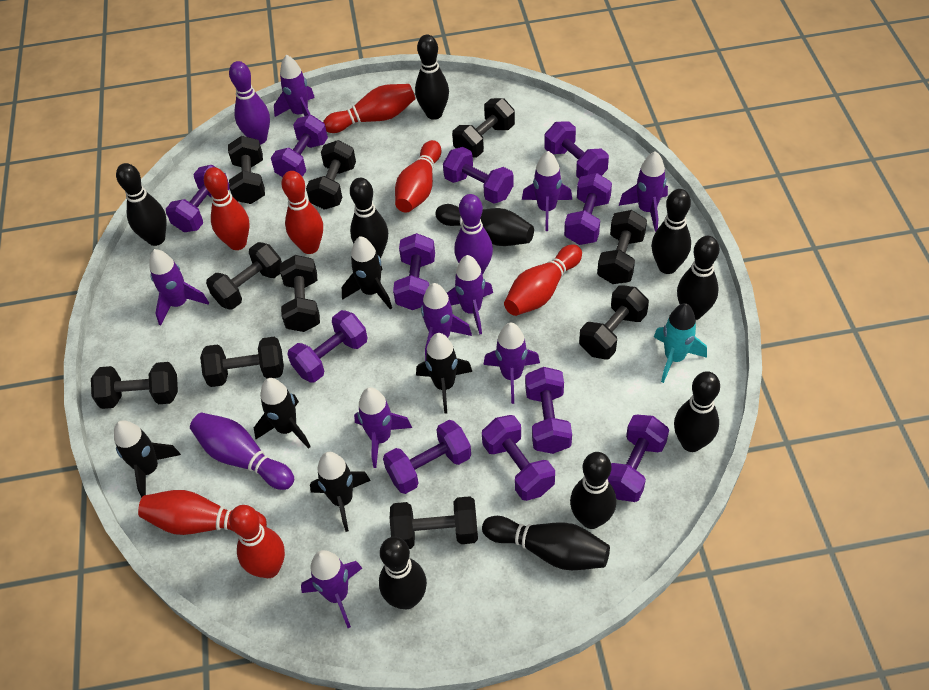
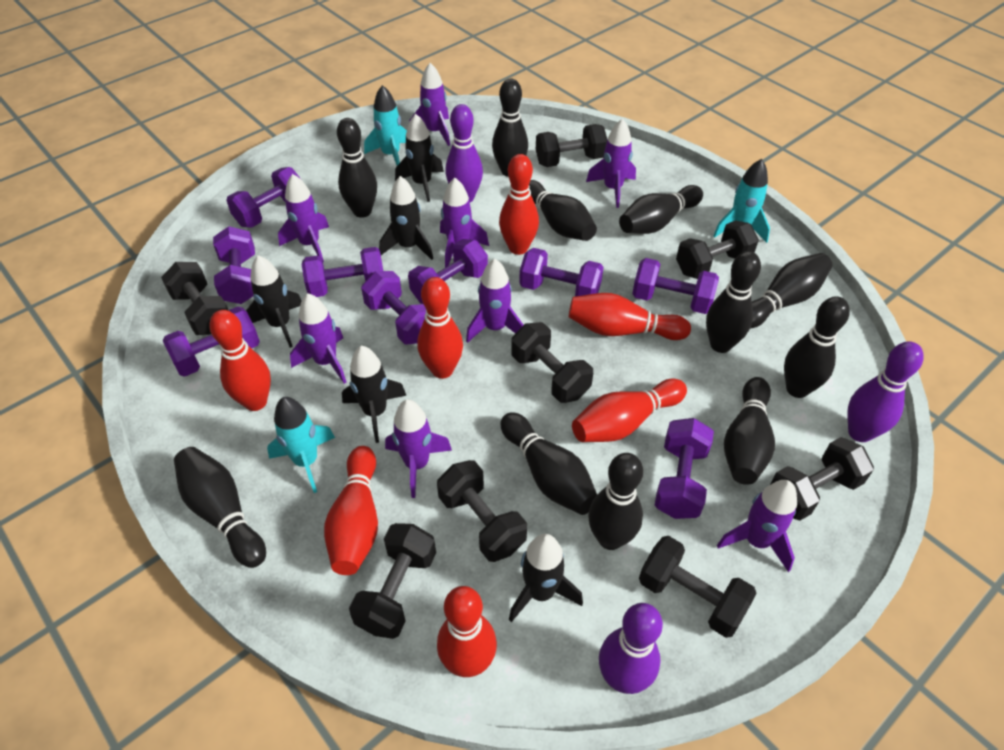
black bowling pin: [116,163,167,246] [350,178,388,258] [379,537,427,609] [415,35,449,120] [435,204,534,246] [482,516,610,570] [570,452,616,529] [651,189,691,274] [674,371,720,452] [677,236,719,320] = 10 -> [174,447,266,568] [337,118,377,218] [492,79,528,177] [501,412,597,515] [529,180,597,241] [588,453,643,550] [619,185,703,234] [706,251,761,353] [724,377,775,485] [751,253,832,328] [784,296,850,398] = 11
black dumbbell: [91,362,178,409] [200,337,284,387] [206,242,282,310] [228,136,265,204] [280,255,320,332] [306,140,356,210] [390,496,478,549] [452,98,515,157] [579,285,649,359] [597,210,647,284] = 10 -> [161,262,228,335] [349,523,436,639] [437,460,527,562] [511,322,593,403] [536,124,607,167] [639,536,757,638] [676,221,759,279] [770,437,874,521] = 8
purple dumbbell: [166,165,230,232] [271,115,328,177] [287,310,367,383] [383,420,471,494] [393,233,435,310] [443,147,514,204] [482,415,555,501] [525,367,572,454] [544,121,609,178] [564,173,612,245] [608,415,669,502] = 11 -> [163,307,260,377] [213,226,255,304] [226,167,301,228] [302,247,383,297] [361,271,426,345] [408,239,488,304] [519,248,604,297] [632,258,719,314] [655,418,714,519] = 9
purple rocket: [149,249,209,325] [274,55,315,117] [301,550,362,628] [354,387,412,468] [421,283,472,361] [447,255,493,335] [483,323,540,404] [522,151,572,231] [619,151,668,232] = 9 -> [278,174,329,262] [290,293,346,384] [385,400,452,498] [409,63,450,146] [440,178,489,268] [466,259,523,343] [586,118,636,208] [717,480,797,572] = 8
turquoise rocket: [654,303,707,383] = 1 -> [267,397,335,493] [364,85,407,166] [713,159,770,243] = 3

